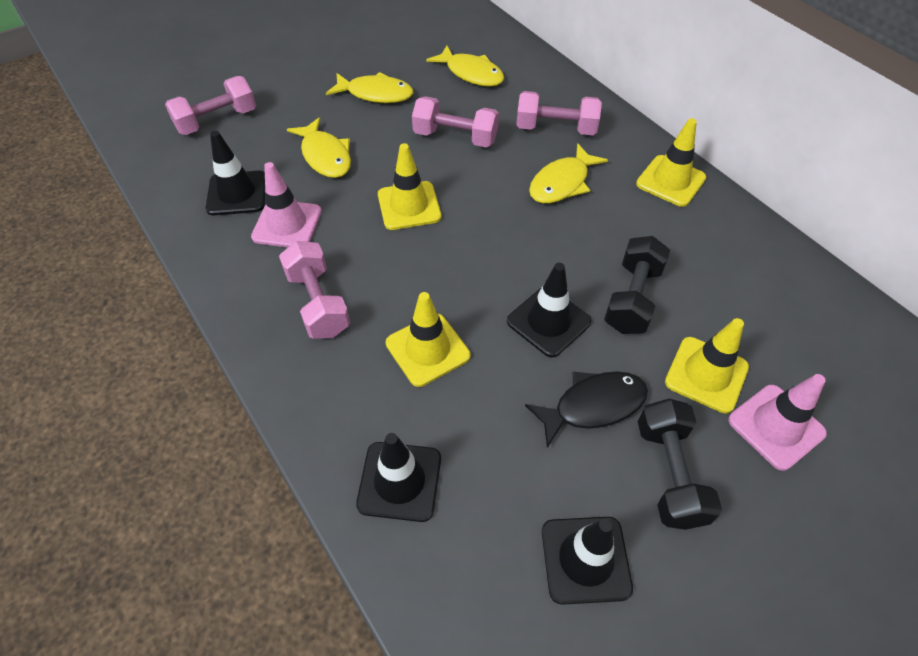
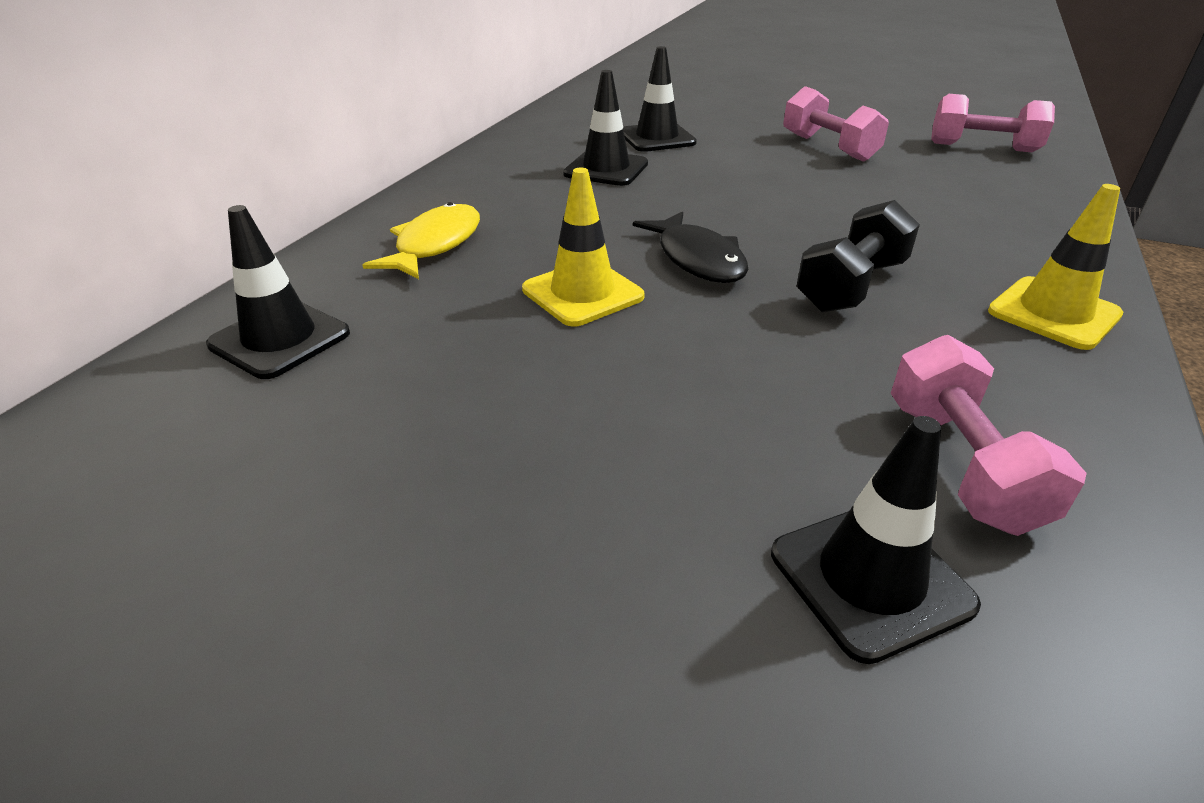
black dumbbell: [604,236,670,334] [638,398,722,530] = 2 -> [797,200,920,312] = 1
pink dumbbell: [165,76,256,135] [279,241,350,339] [412,96,499,147] [516,91,602,135] = 4 -> [783,86,889,162] [891,335,1087,536] [931,94,1055,152] = 3
pink traffic cone: [251,162,322,247] [728,374,827,471] = 2 -> none = 0
yellow fish: [287,117,351,178] [326,72,413,103] [426,45,504,86] [529,143,608,203] = 4 -> [363,202,480,279] = 1
yellow traffic cone: [378,143,441,230] [386,292,470,387] [636,118,706,207] [665,318,749,414] = 4 -> [522,168,645,327] [988,184,1123,350] = 2

